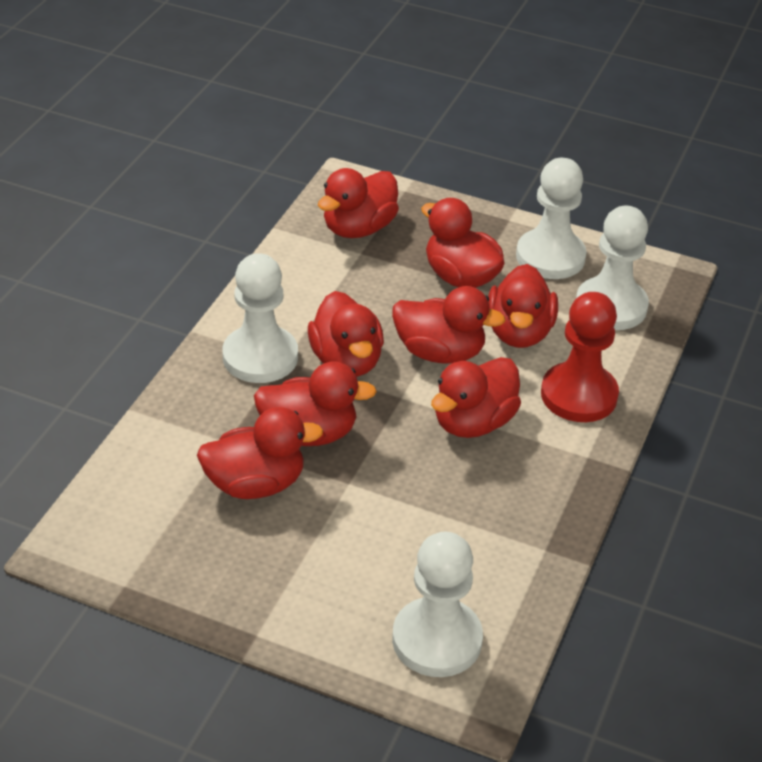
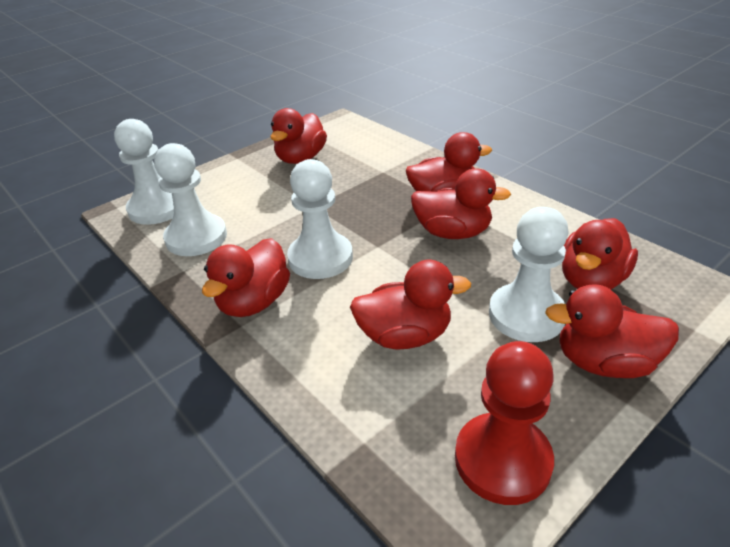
red duck: [197,407,323,499] [254,361,377,446] [308,291,384,377] [318,168,399,238] [392,286,505,364] [421,198,505,288] [431,357,521,438] [488,264,558,348] = 8 -> [202,238,290,317] [270,108,327,164] [350,260,471,350] [406,132,492,192] [411,168,511,239] [545,284,679,378] [562,218,638,289] = 7

